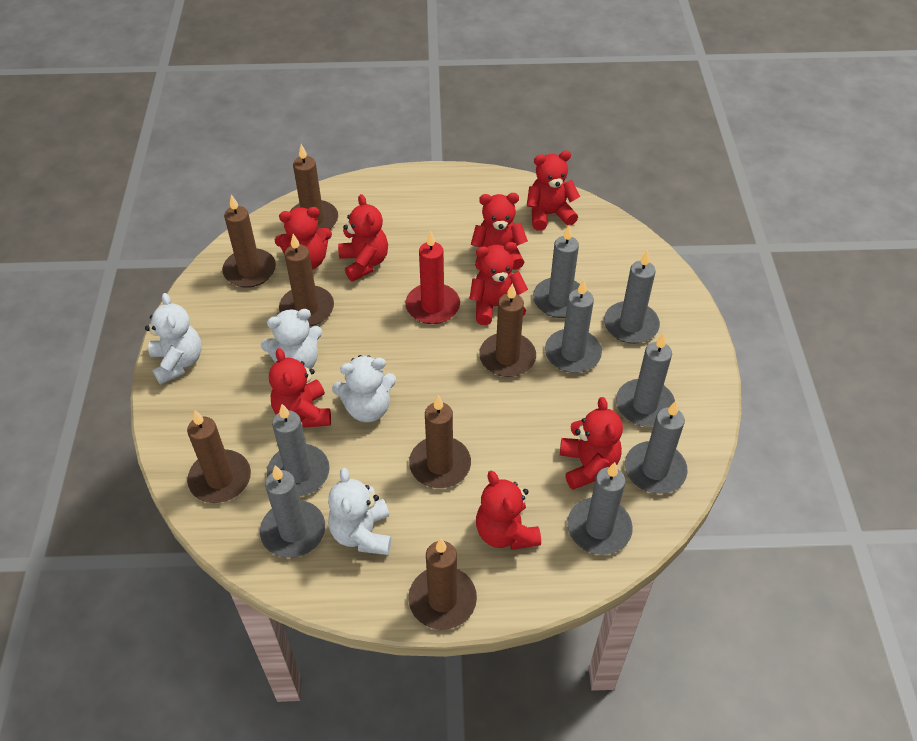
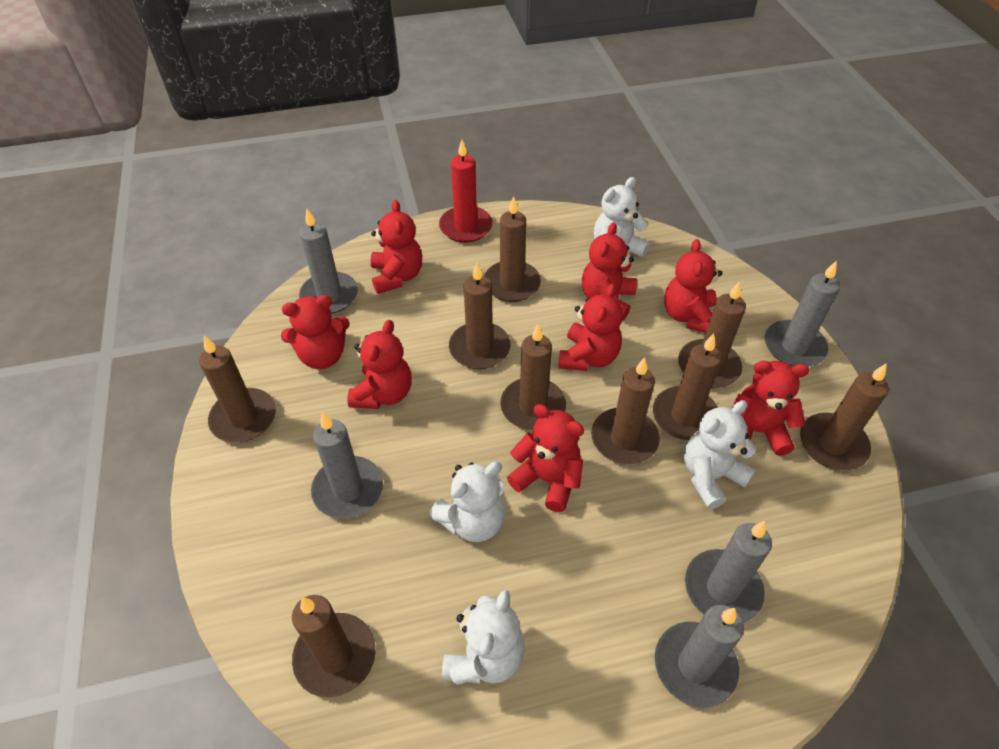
brown candle: [187,410,251,503] [222,195,276,288] [279,234,334,327] [290,144,338,229] [408,539,477,630] [409,395,471,488] [479,283,536,377] = 7 -> [199,336,276,442] [292,595,376,698] [449,263,511,369] [484,196,541,302] [500,324,566,430] [591,357,660,464] [653,334,722,440] [678,281,746,388] [800,363,889,470] = 9
grey candle: [260,465,325,558] [267,404,330,497] [533,226,580,318] [545,280,602,373] [567,462,633,555] [604,250,660,344] [616,333,675,426] [625,401,688,494] = 8 -> [299,209,358,314] [311,412,383,519] [655,605,744,708] [685,521,772,623] [765,260,840,367] = 5

